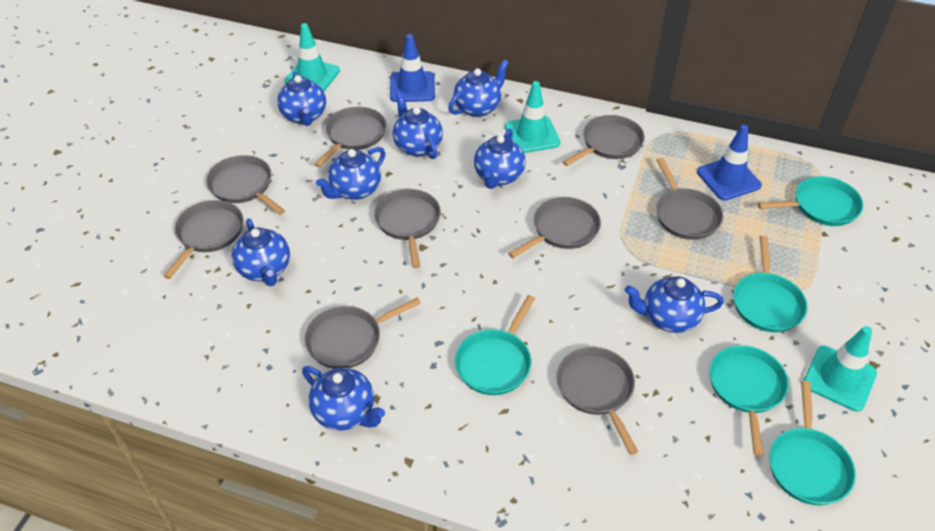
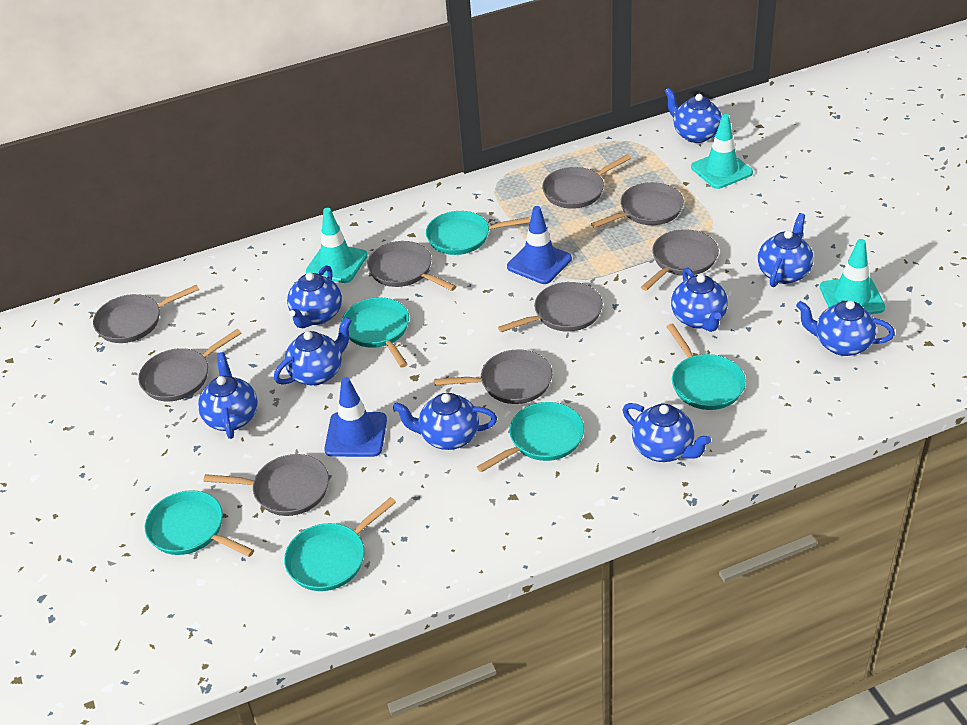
blue teapot: [232,219,290,286] [277,71,326,126] [302,366,385,431] [316,147,386,200] [393,92,443,159] [448,59,509,117] [474,129,526,189] [625,276,724,333] = 8 -> [198,352,258,439] [274,317,352,385] [287,265,342,328] [393,393,497,450] [623,403,711,462] [665,88,722,143] [671,267,728,332] [758,213,813,287] [796,300,895,356] = 9
turquoise pan: [455,295,535,395] [709,345,789,456] [733,236,808,332] [758,176,864,226] [769,381,856,505] = 5 -> [145,490,254,557] [284,497,396,591] [342,297,409,368] [426,211,530,255] [477,402,584,472] [666,324,746,410] = 6

